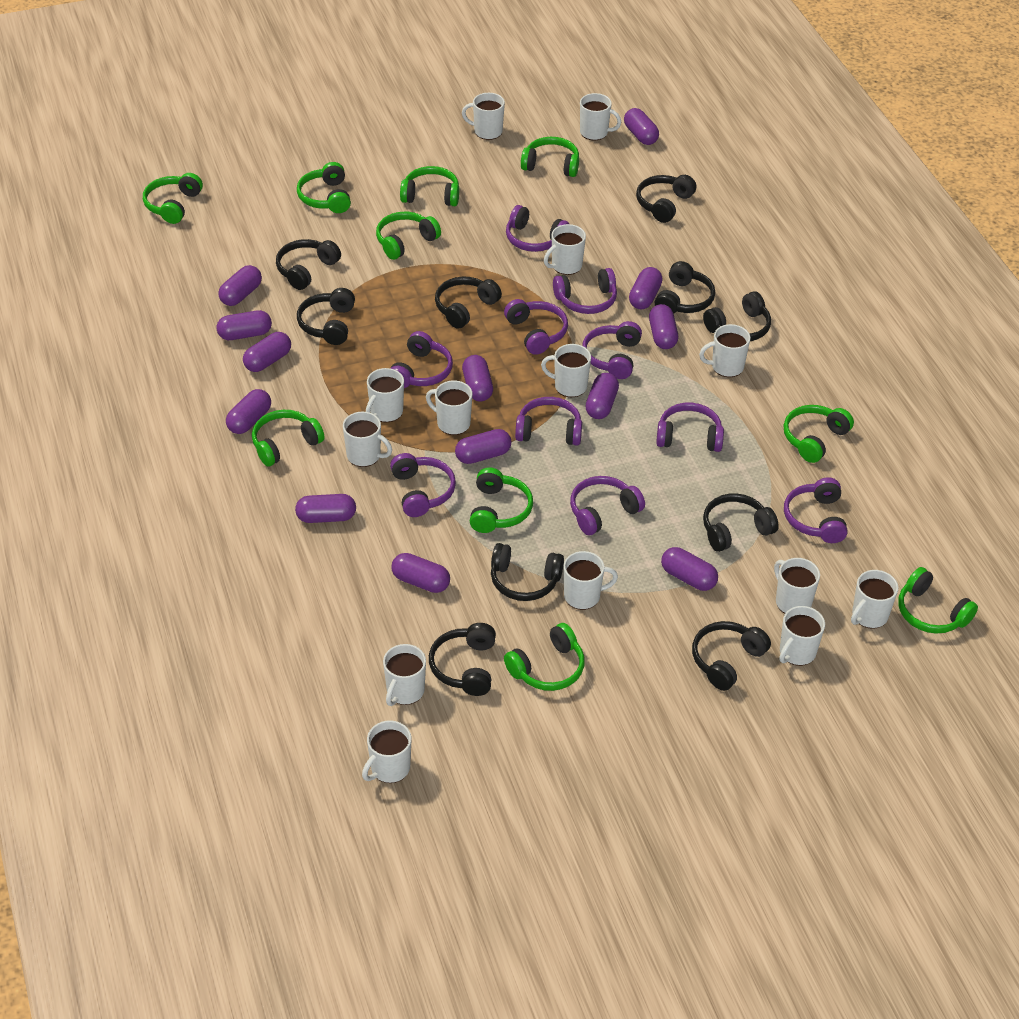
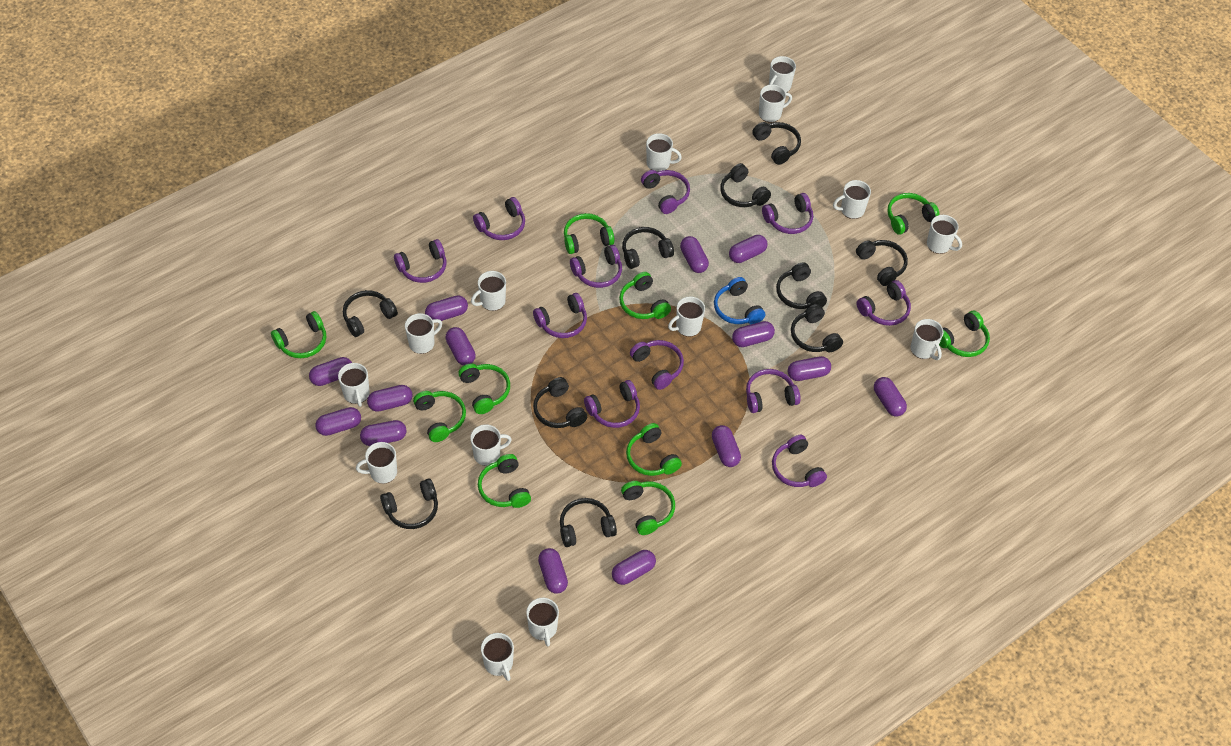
blue headphones: none = 0 -> [714,277,765,324] = 1
purple capsule: [217,310,272,340] [218,265,262,306] [226,389,271,434] [243,332,291,372] [295,494,356,523] [392,553,450,593] [455,429,511,464] [462,355,493,401] [585,373,619,419] [624,108,659,145] [629,267,663,309] [649,304,678,349] [661,547,718,591] = 13 -> [309,357,352,386] [315,407,361,436] [360,420,406,446] [367,385,413,412] [425,295,468,321] [445,327,476,365] [538,548,568,594] [612,550,656,585] [680,236,709,273] [712,425,741,467] [729,235,768,263] [732,321,775,347] [788,356,831,381] [874,377,907,417] = 14
purple headphones: [390,331,453,388] [390,453,456,517] [504,299,568,355] [506,205,569,252] [515,397,582,446] [553,268,617,314] [570,476,645,535] [582,321,642,379] [656,403,724,452] [784,477,848,543] = 10 -> [394,239,446,283] [473,197,525,240] [533,293,587,338] [570,245,622,288] [584,380,640,428] [630,340,684,390] [641,170,690,214] [746,369,801,413] [762,193,813,234] [772,435,827,487] [856,280,911,326] = 11

